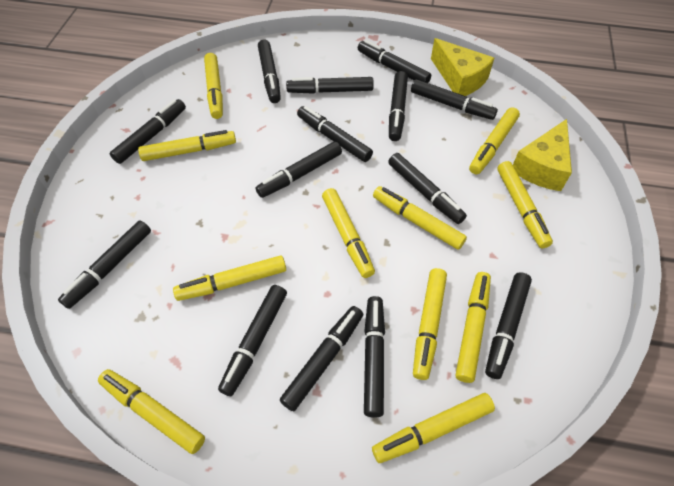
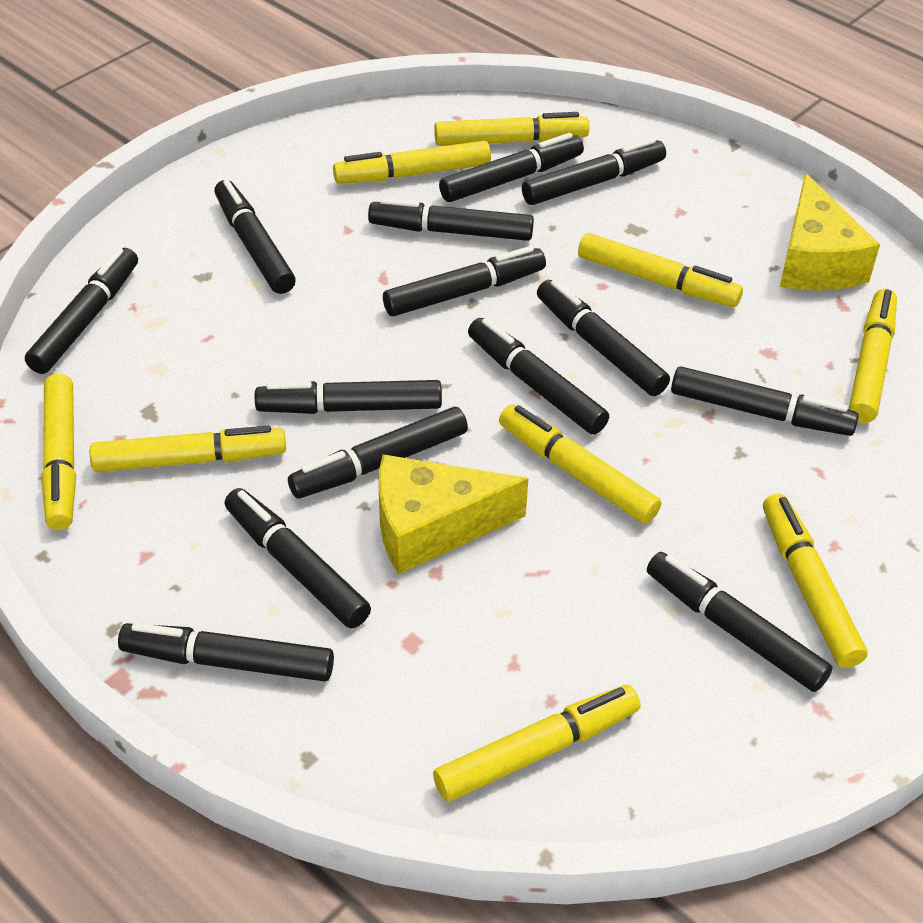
yellow marker: [98,369,205,454] [138,130,236,161] [173,256,286,301] [204,53,223,119] [322,188,375,278] [372,393,495,463] [373,186,467,250] [413,268,447,380] [456,272,491,383] [469,107,520,174] [497,161,553,248] = 11 -> [41,374,76,530] [90,426,286,472] [333,141,491,184] [433,685,640,801] [434,112,589,146] [499,405,661,524] [578,233,743,307] [763,494,867,668] [849,289,897,423] = 9

